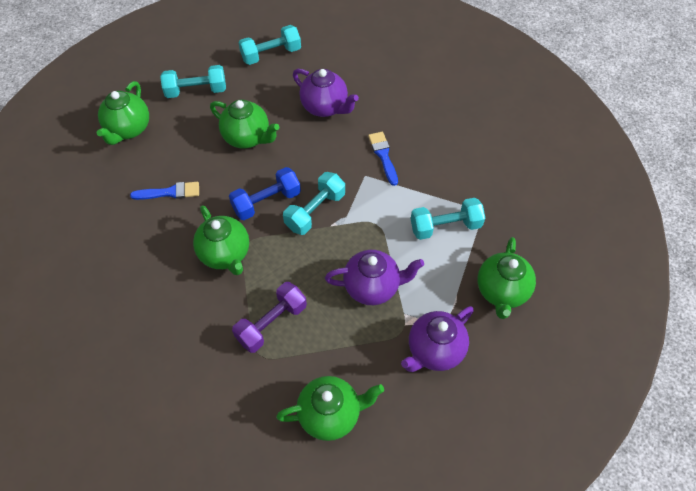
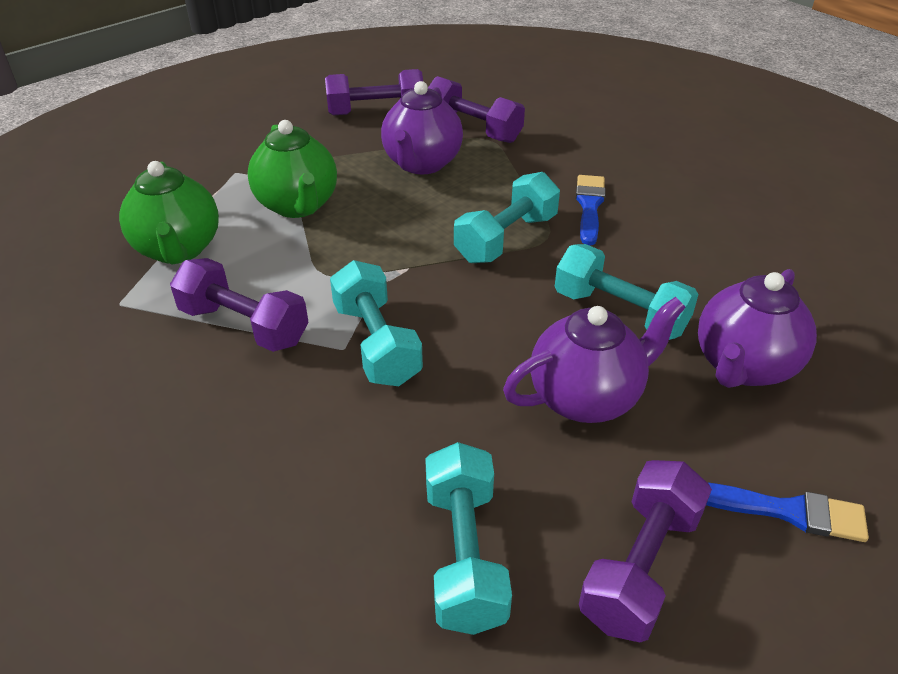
blue dumbbell: [229,167,301,220] = 1 -> none = 0
green teapot: [96,81,149,145] [193,205,249,275] [210,100,279,148] [276,376,384,441] [477,237,536,319] = 5 -> [119,161,219,265] [247,120,337,218] = 2
purple dumbbell: [232,282,307,353] = 1 -> [170,258,309,352] [325,69,423,116] [428,76,525,143] [579,460,712,642] = 4

